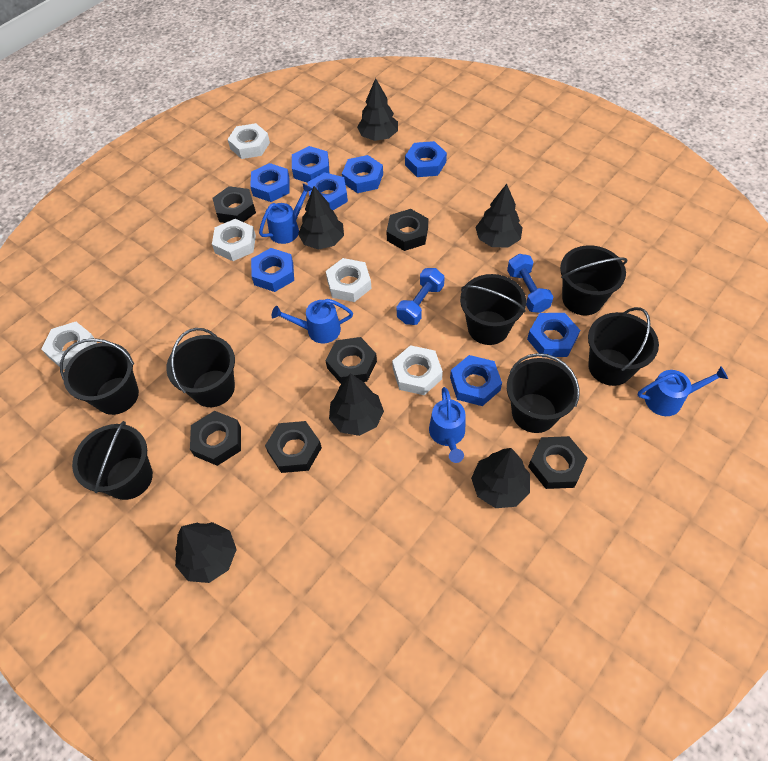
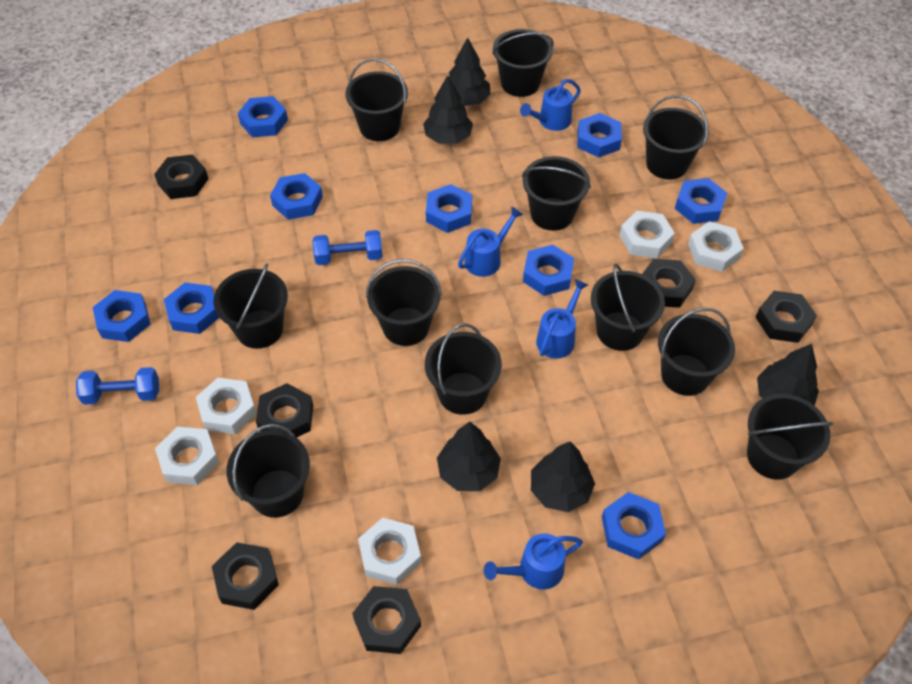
black bucket: [60,338,139,415] [72,421,153,500] [166,328,235,407] [460,274,526,345] [507,353,580,433] [560,245,627,315] [588,307,659,386] = 7 -> [213,264,288,349] [227,424,310,518] [346,58,408,141] [366,259,442,346] [425,323,502,415] [492,29,554,97] [522,156,591,231] [591,264,665,351] [643,95,708,179] [658,308,735,396] [747,394,833,480] = 11
black tree: [175,522,237,583] [298,186,344,250] [329,373,384,436] [357,78,398,141] [471,448,530,508] [475,184,523,247] = 6 -> [423,75,473,144] [437,422,501,491] [449,37,490,106] [531,441,595,512] [757,344,819,406] = 5
blue nut: [250,163,290,202] [251,248,294,292] [292,146,330,182] [307,172,348,210] [342,155,383,193] [405,141,447,177] [450,355,502,406] [527,313,580,357] = 8 -> [93,290,151,342] [164,282,219,334] [238,96,288,137] [270,173,323,220] [426,184,472,233] [523,245,574,296] [577,113,622,158] [602,492,666,560] [675,178,727,224] = 9

